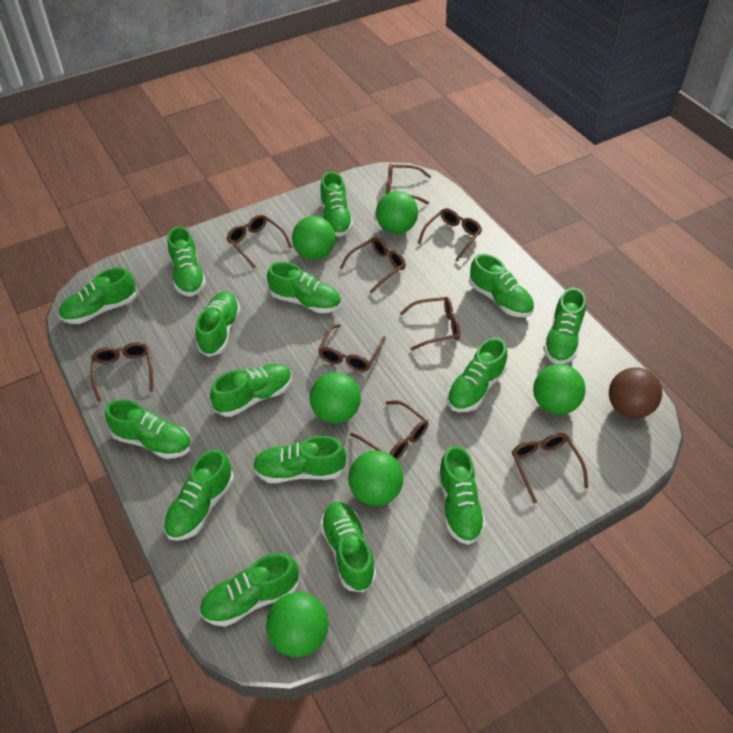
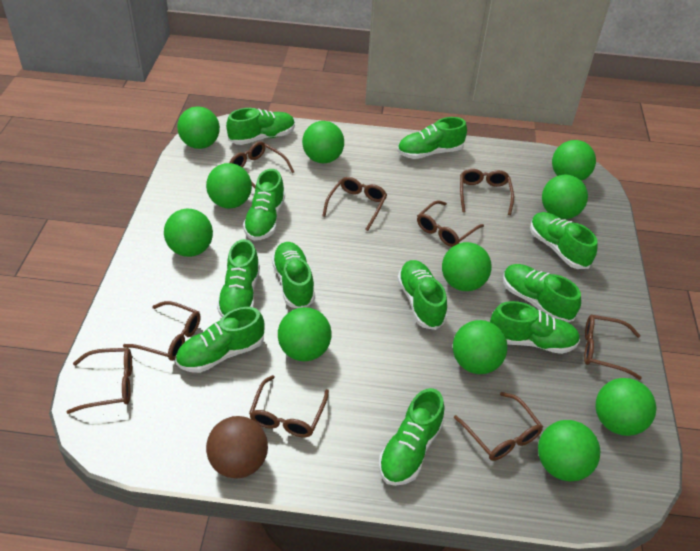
green ball: [266,592,329,657] [292,216,335,260] [310,372,361,424] [348,450,404,506] [376,191,418,234] [533,364,586,415] = 6 -> [164,209,213,257] [177,106,220,149] [206,163,252,208] [278,307,332,361] [302,121,344,164] [442,242,492,291] [453,320,507,374] [538,420,600,481] [542,175,588,219] [552,140,596,181] [596,378,656,436] = 11
green shoe: [59,267,137,324] [105,399,192,459] [163,449,234,541] [167,226,206,297] [196,292,240,357] [199,553,299,627] [210,364,292,417] [253,436,346,483] [267,262,341,313] [320,171,353,237] [320,502,376,592] [438,445,486,545] [447,338,507,412] [469,254,534,317] [543,288,586,364] = 15 -> [175,307,265,373] [217,239,260,317] [226,108,295,145] [243,169,285,241] [272,242,315,308] [379,388,444,486] [397,117,467,159] [397,260,447,330] [490,301,580,354] [503,264,581,322] [530,212,598,269] = 11

